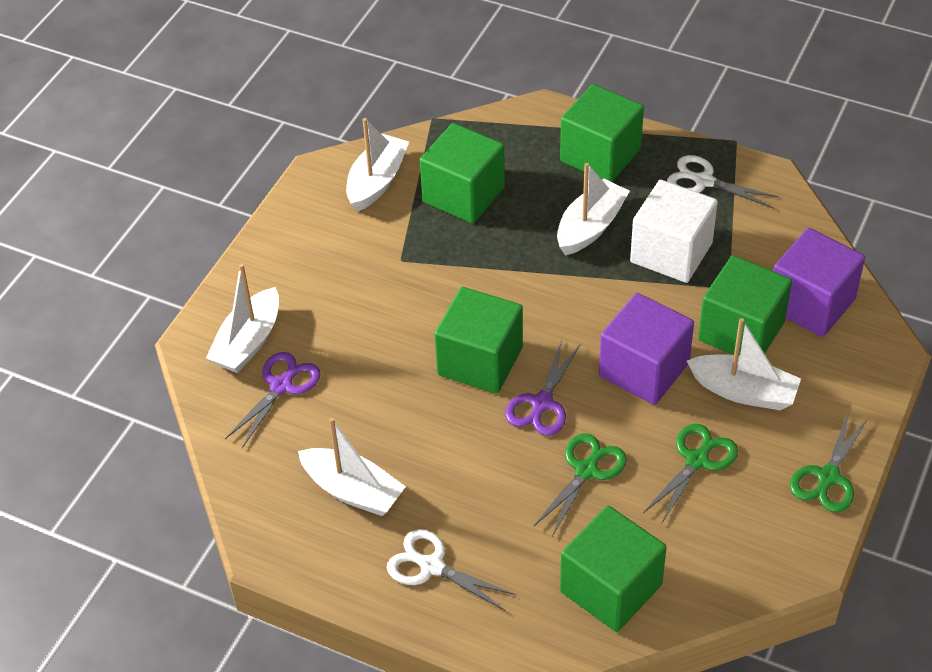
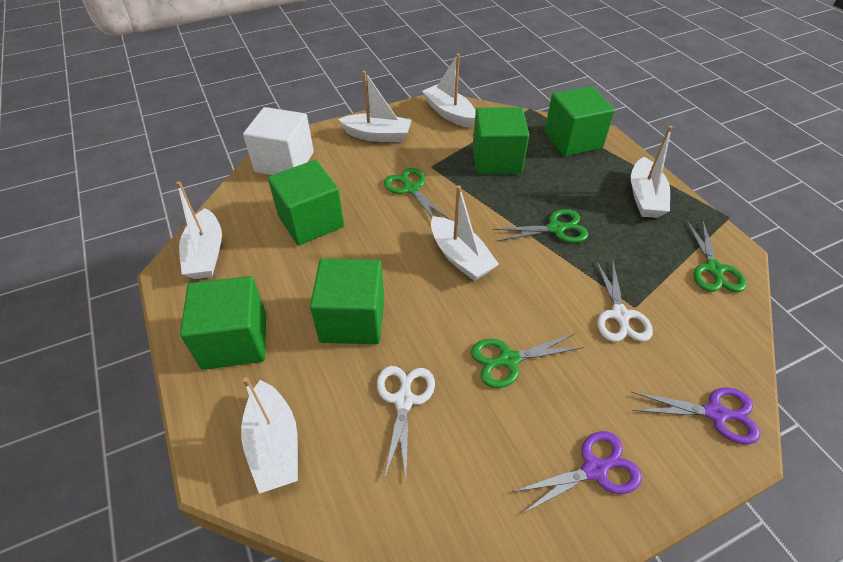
green scissors: [533,433,627,536] [643,423,738,524] [790,412,869,513] = 3 -> [384,168,450,220] [471,334,584,388] [493,209,588,243] [687,221,747,292] = 4
purple cube: [599,293,694,405] [773,228,865,337] = 2 -> none = 0
white boat: [206,264,279,373] [298,418,406,516] [346,118,409,212] [557,163,630,255] [687,318,801,410] = 5 -> [176,181,222,279] [241,377,298,494] [338,71,411,142] [422,54,476,128] [431,186,499,281] [631,126,672,218] = 6

